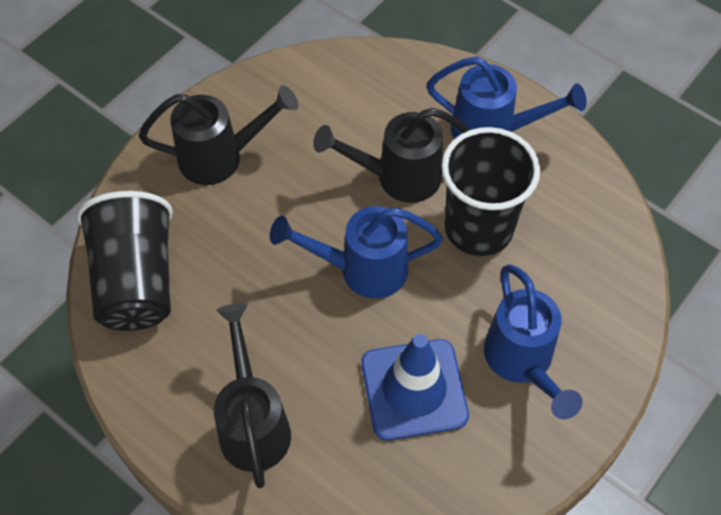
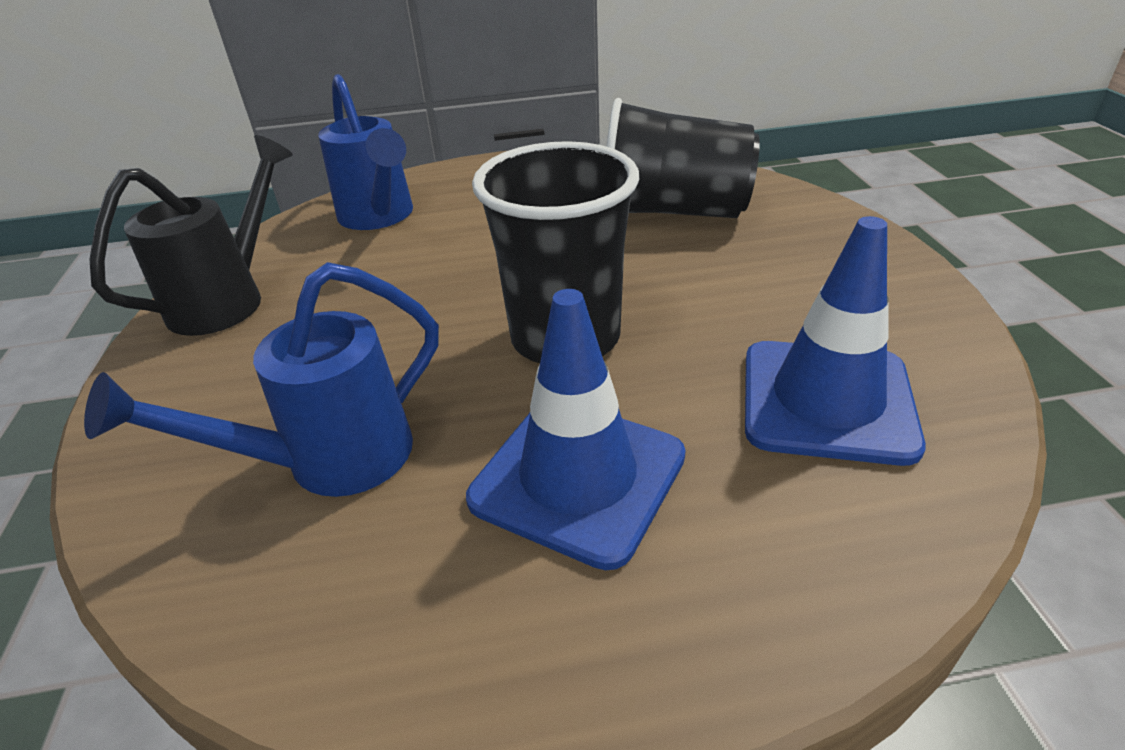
black watering can: [139,85,298,185] [214,303,291,488] [313,108,470,203] = 3 -> [90,135,293,336] = 1
blue traffic cone: [361,334,469,440] = 1 -> [466,289,686,570] [745,216,926,466] = 2
blue watering can: [270,206,443,299] [426,56,587,139] [484,264,582,419] = 3 -> [84,262,439,497] [318,74,413,230] = 2

